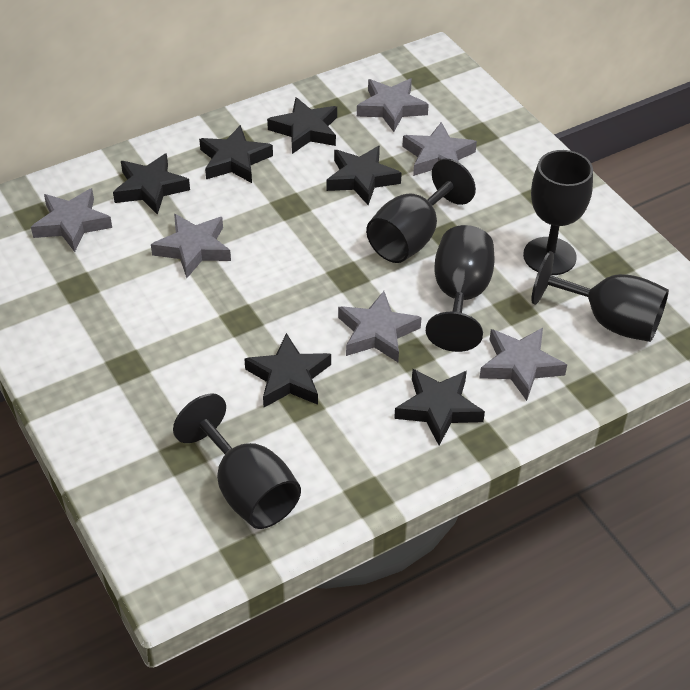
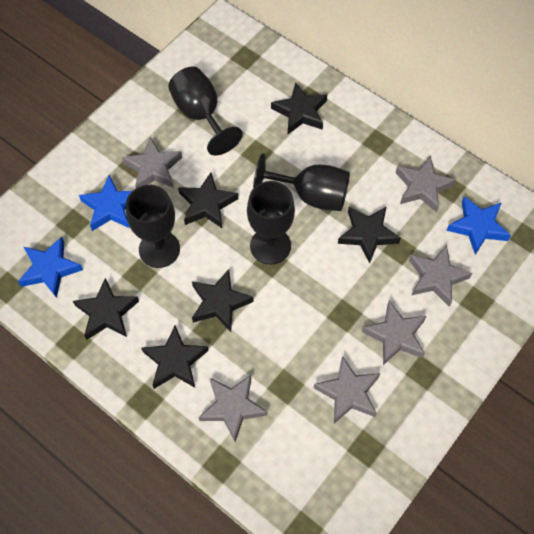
black goblet: [173,394,301,529] [366,159,476,263] [426,225,495,352] [523,150,593,275] [531,251,669,342] = 5 -> [126,185,180,268] [168,66,243,156] [247,181,295,265] [253,153,350,211] = 4
blue star: none = 0 -> [18,237,83,298] [79,175,132,231] [447,197,511,255] = 3

